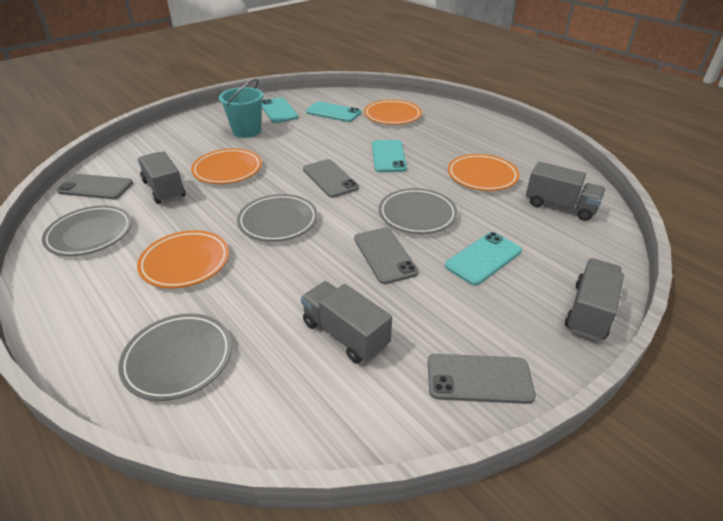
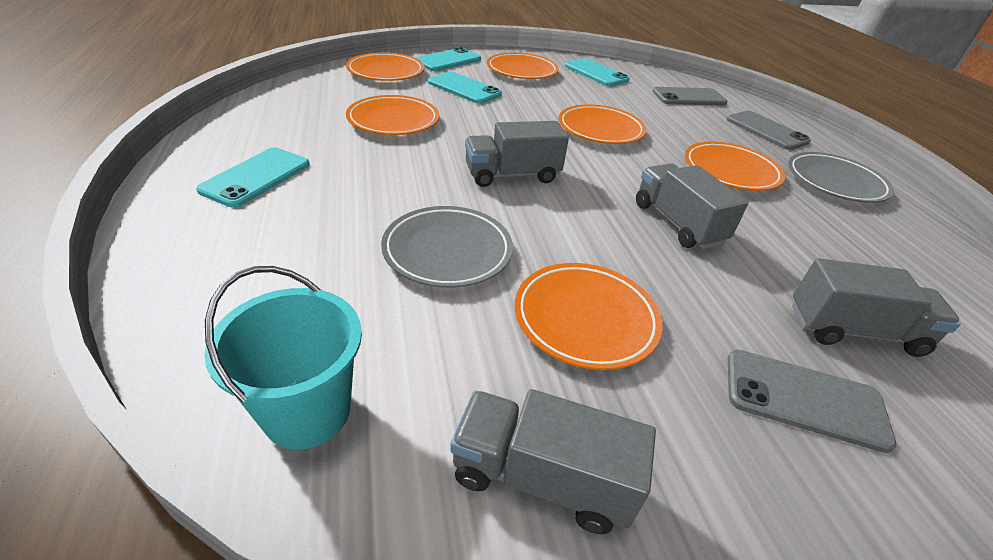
grey phone: [57,174,133,199] [303,159,359,198] [354,228,419,284] [428,354,536,404] = 4 -> [652,87,728,106] [727,111,811,150] [728,350,896,453] = 3
grey plate: [42,205,132,256] [118,313,232,401] [237,194,318,242] [379,188,458,234] = 4 -> [381,206,513,288] [788,152,894,203] = 2
orange plate: [137,230,229,289] [191,148,262,184] [364,100,422,125] [448,154,520,191] = 4 -> [346,52,424,81] [346,95,439,135] [487,52,559,79] [515,263,663,370] [559,105,647,144] [685,141,785,191] = 6

